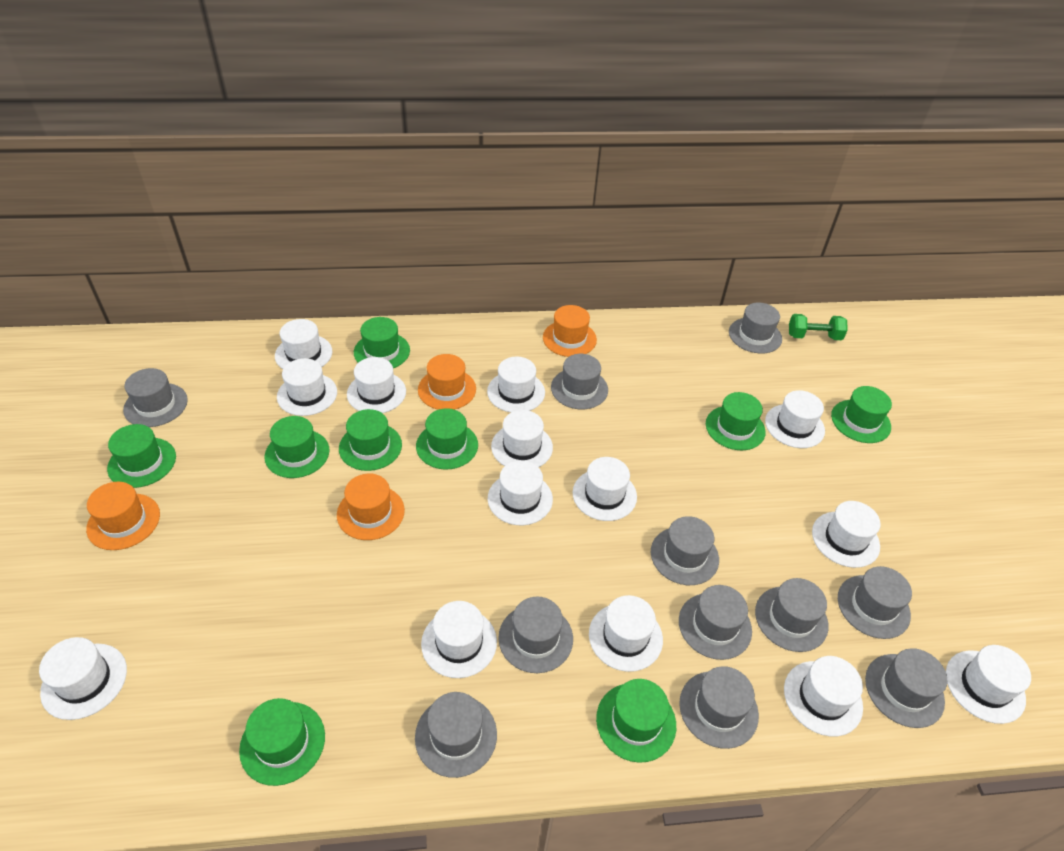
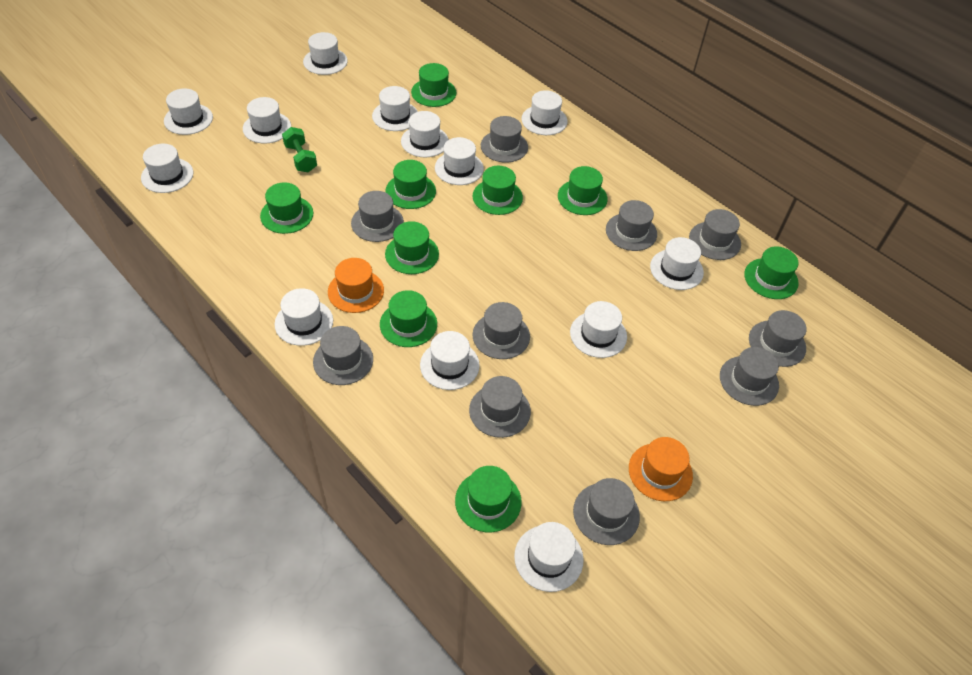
grey hat: [123,368,188,427] [415,692,497,778] [498,596,573,673] [551,354,608,409] [651,516,719,585] [679,585,752,660] [679,666,759,749] [729,303,782,353] [755,578,829,652] [838,566,912,639] [865,648,947,728] = 11 -> [313,326,373,385] [351,191,404,242] [469,376,531,438] [473,302,530,359] [481,116,528,163] [573,478,640,545] [606,200,657,251] [689,209,741,260] [720,347,779,406] [749,310,807,367] = 10
orange hat: [86,482,160,550] [337,473,405,540] [418,354,476,410] [543,305,597,357] = 4 -> [328,258,384,313] [629,437,693,501] = 2
white hat: [39,637,127,720] [275,319,332,369] [277,358,337,416] [347,357,406,413] [421,601,497,678] [487,357,545,412] [488,460,553,525] [491,410,553,467] [573,457,637,521] [589,595,663,672] [765,390,825,448] [784,656,863,736] [812,501,881,568] [946,645,1031,724] = 14 -> [141,144,194,193] [164,88,213,135] [243,97,291,144] [275,288,333,346] [303,32,348,75] [372,86,418,131] [401,111,449,158] [420,331,480,390] [435,137,484,185] [514,522,584,592] [522,90,568,135] [570,301,627,358] [650,237,704,290] = 13

